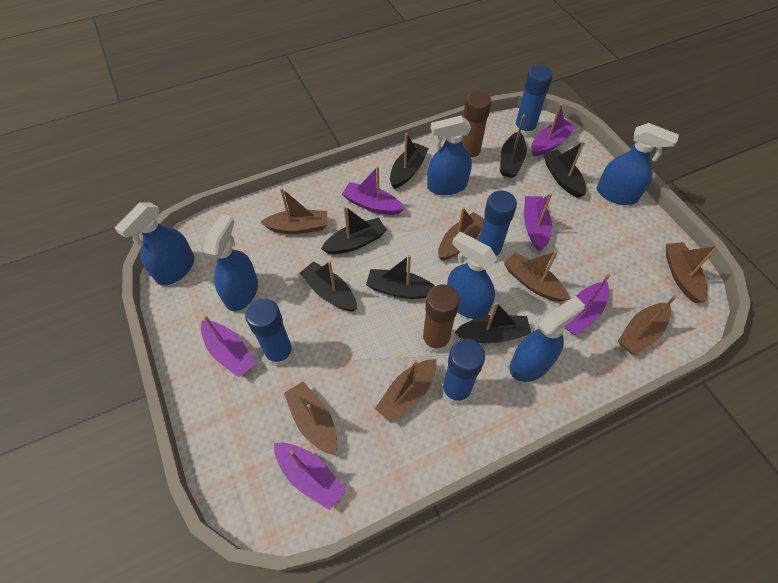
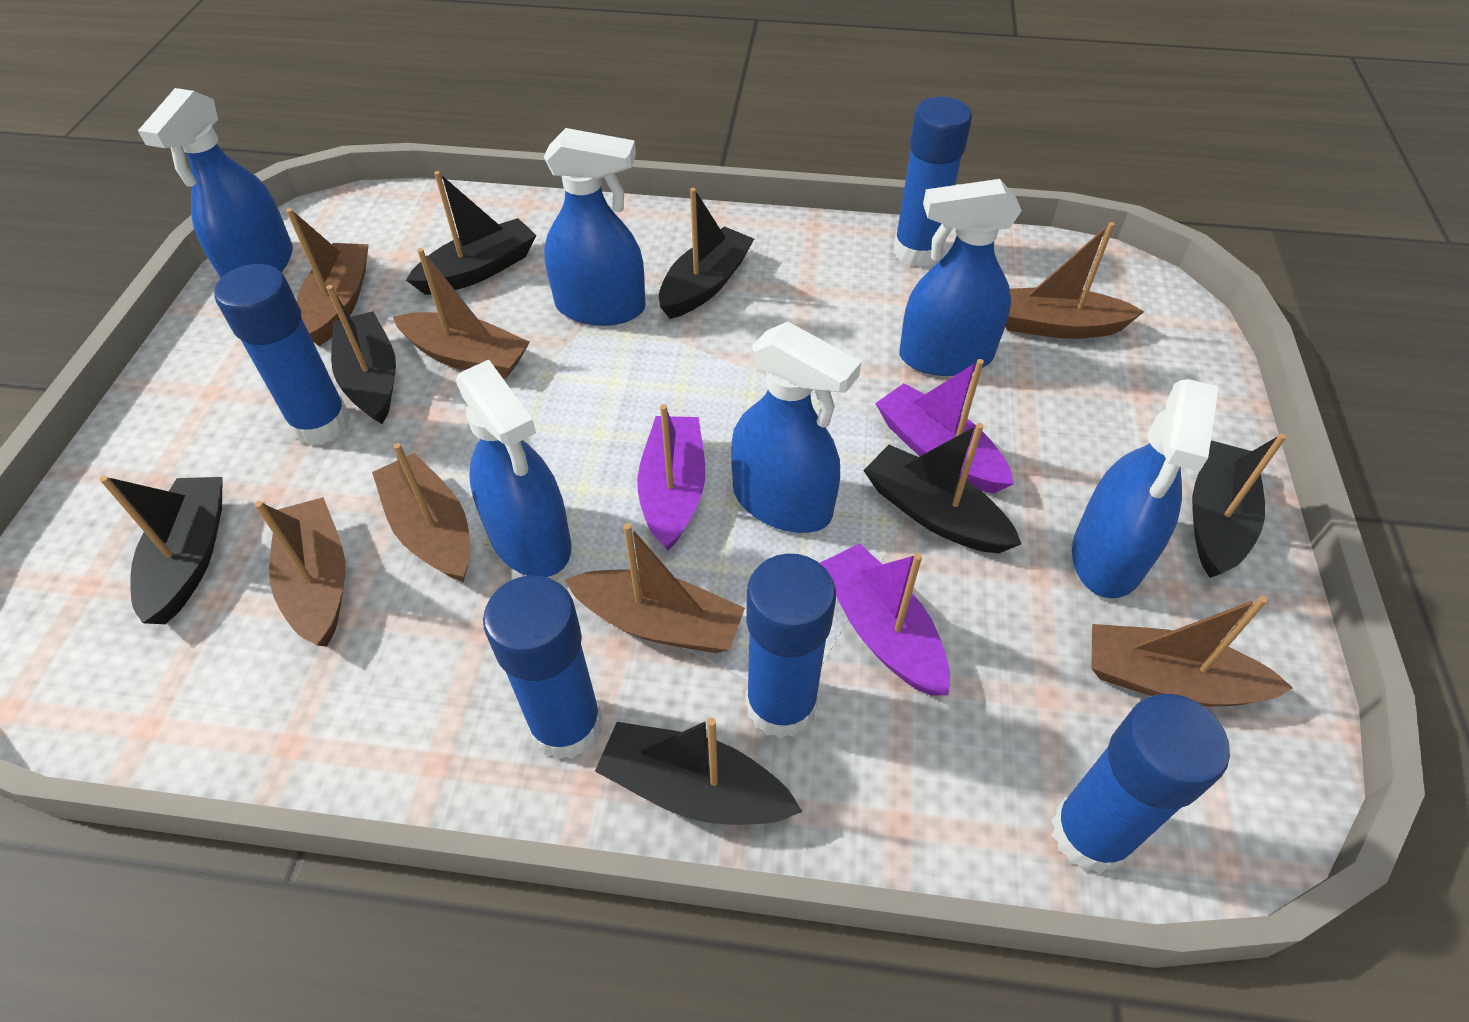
blue glue stick: [245,298,294,367] [442,339,485,405] [479,191,517,260] [514,65,553,138] = 4 -> [214,264,351,446] [483,576,602,760] [746,554,836,739] [893,96,972,267] [1051,694,1230,874] = 5
brown glue stick: [422,284,460,354] [462,91,492,164] = 2 -> none = 0
purple boat: [201,315,256,378] [274,443,346,510] [342,166,405,215] [524,193,552,251] [531,104,577,156] [565,273,610,336] = 6 -> [637,404,705,551] [820,543,950,696] [875,359,1014,493] = 3

